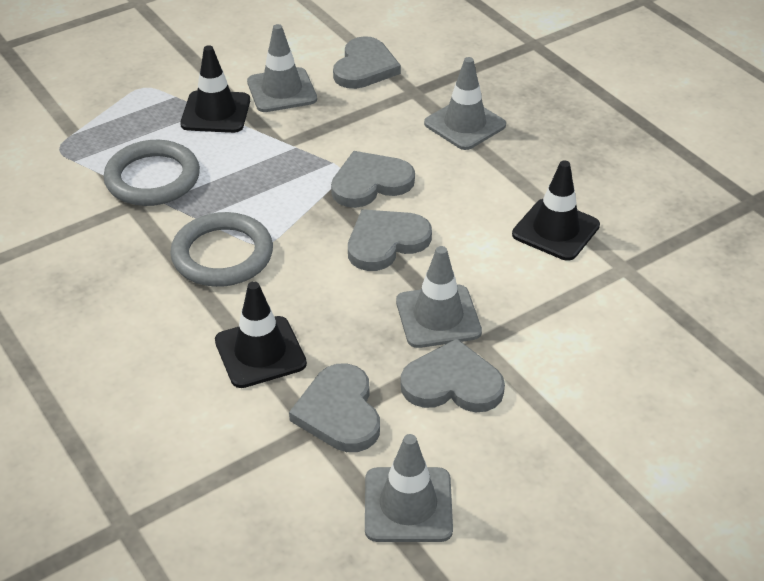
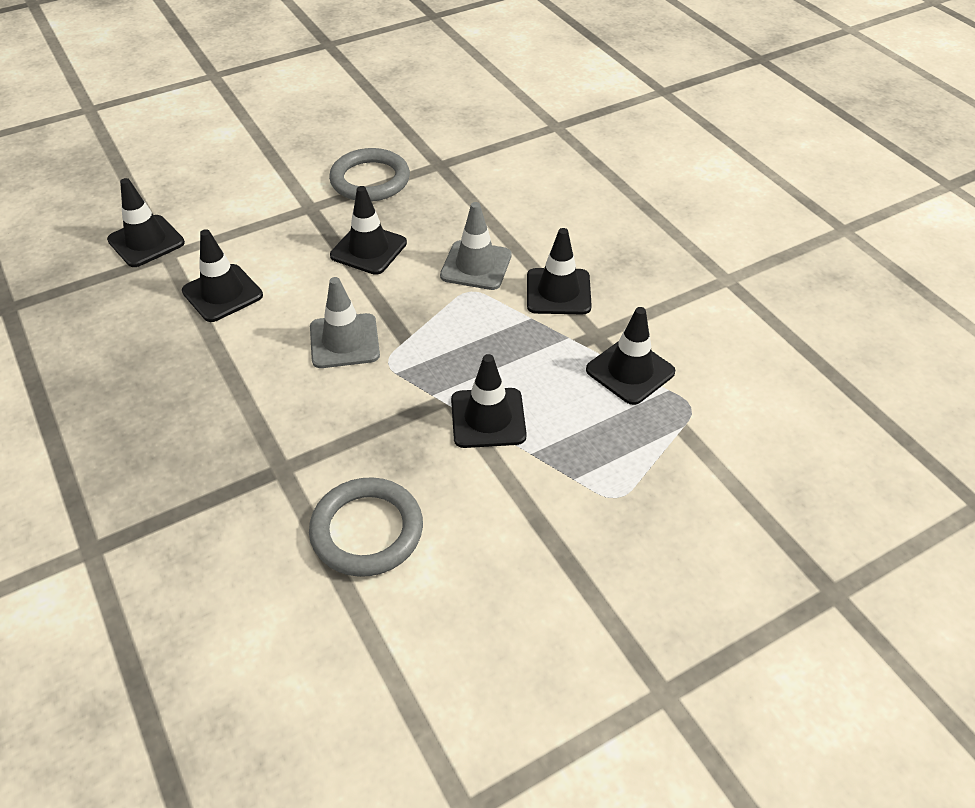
black traffic cone: [180,45,250,133] [215,281,307,388] [512,160,600,261] = 3 -> [107,178,185,267] [182,229,263,322] [330,186,407,275] [451,354,527,448] [527,228,592,314] [586,307,675,405] = 6
grey heart: [289,363,380,452] [331,151,415,208] [333,36,401,89] [348,209,432,271] [401,339,505,412] = 5 -> none = 0
grey traffic cone: [247,24,317,112] [365,434,453,542] [396,246,482,348] [424,57,506,150] = 4 -> [310,277,380,368] [440,202,512,290] = 2

